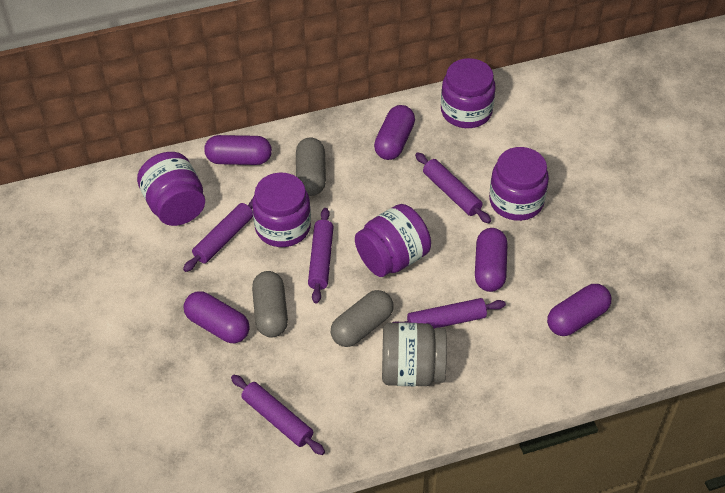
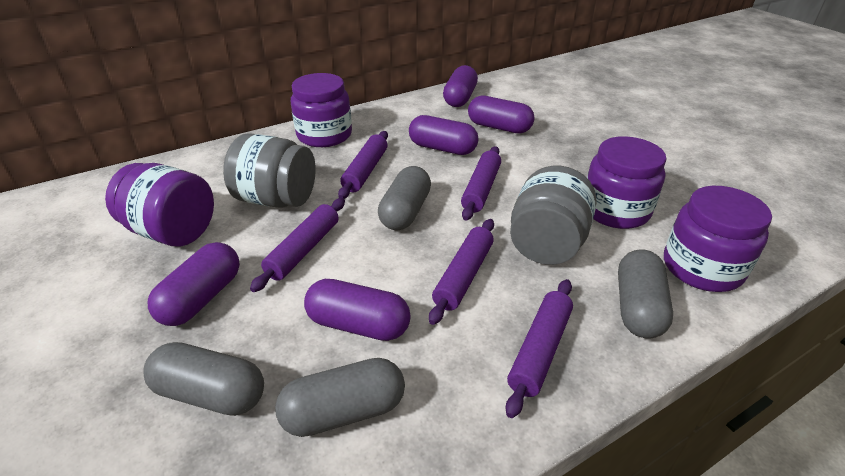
grey capsule: [252,271,288,337] [296,137,326,196] [331,290,393,347] = 3 -> [143,342,264,416] [275,358,405,437] [378,166,431,230] [618,249,673,339] = 4
grey jar: [382,322,447,386] = 1 -> [223,133,316,208] [510,166,596,265] = 2
purple jar: [137,152,205,226] [252,172,311,247] [355,204,431,277] [441,58,496,128] [489,147,549,221] = 5 -> [105,163,214,246] [291,73,352,147] [587,136,667,229] [664,186,772,292] = 4

